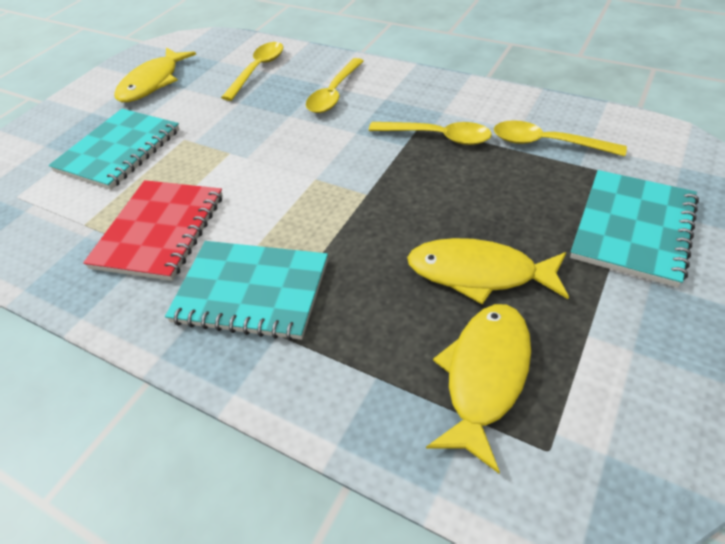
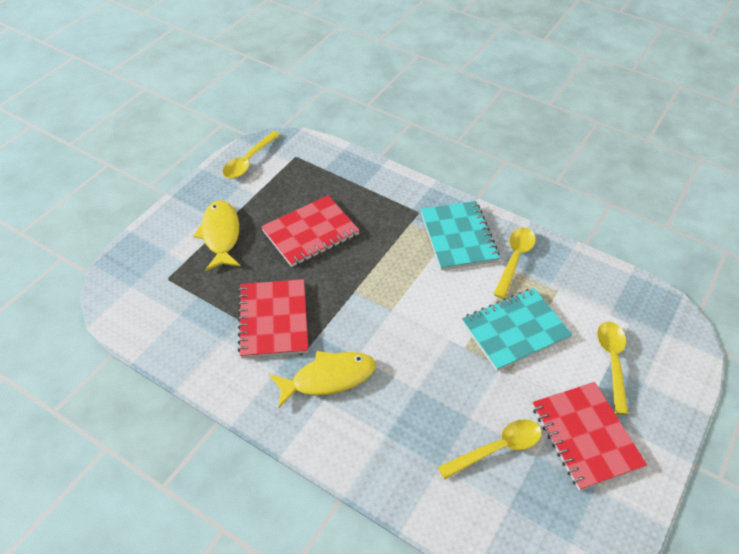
red notebook: [83,180,223,281] = 1 -> [238,279,308,358] [261,195,360,267] [532,382,647,491] = 3
turquoise notebook: [49,109,180,190] [165,241,328,341] [570,170,699,288] = 3 -> [421,201,500,271] [462,288,572,371] = 2
yellow fish: [114,48,196,102] [407,238,569,305] [426,304,531,473] = 3 -> [193,200,241,271] [269,351,376,408] = 2

